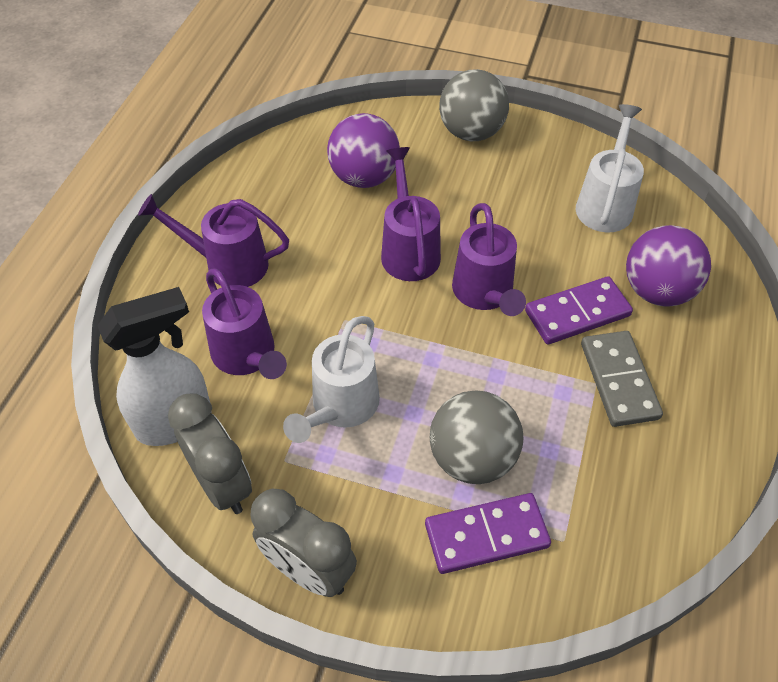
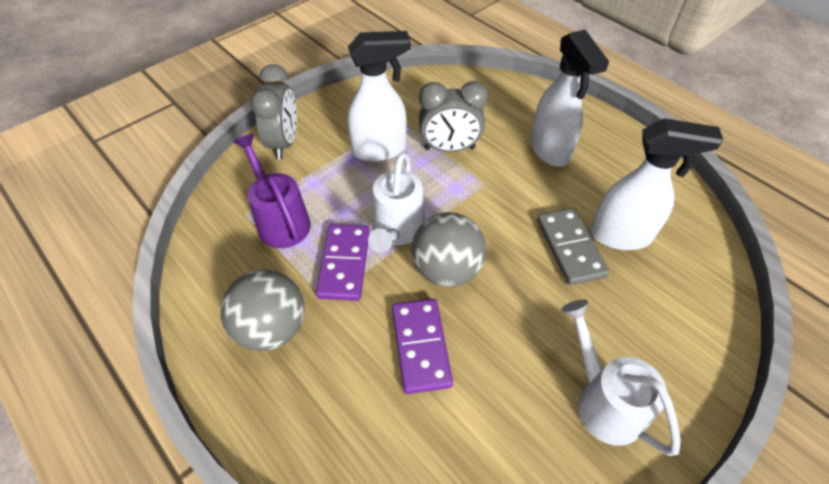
purple ball: [327,113,400,188] [626,225,711,306] = 2 -> none = 0
purple watering can: [138,194,289,287] [202,269,287,379] [381,147,441,281] [452,203,526,316] = 4 -> [233,134,311,248] = 1
white spray bottle: [97,287,212,446] = 1 -> [348,31,411,162] [530,30,609,167] [590,118,723,250] = 3

